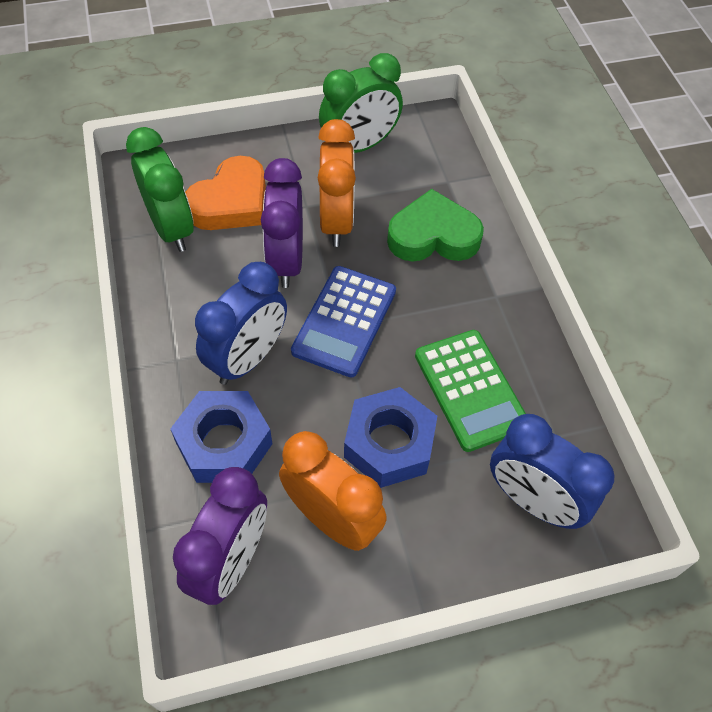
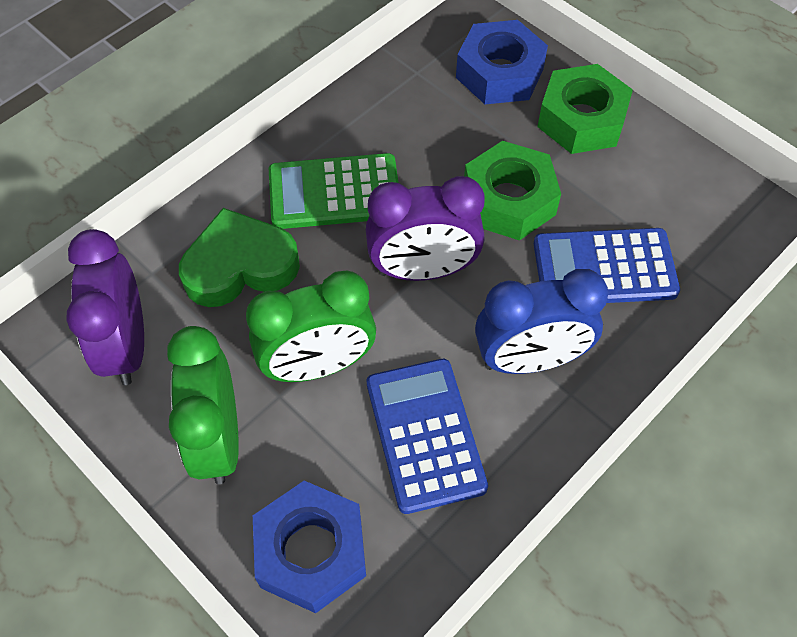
blue calculator: [291,266,396,377] = 1 -> [367,359,488,514] [534,228,680,303] = 2
blue clock: [195,262,287,385] [490,414,615,529] = 2 -> [475,269,609,374] = 1
green nut: none = 0 -> [464,141,561,241] [537,64,633,154] = 2
orange clock: [279,431,387,551] [318,119,356,247] = 2 -> none = 0
orange heart: [185,156,266,230] = 1 -> none = 0

